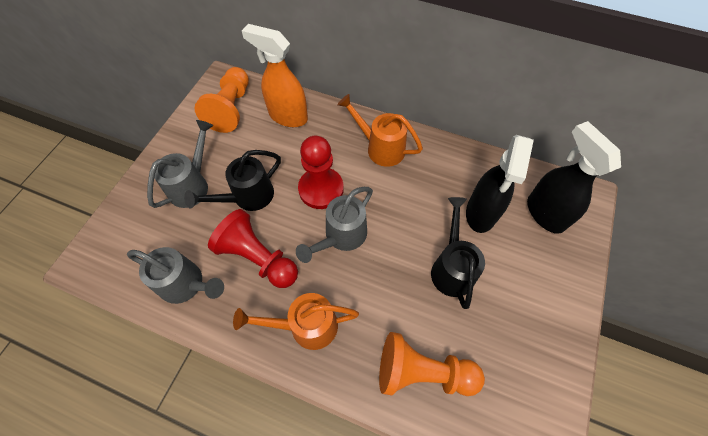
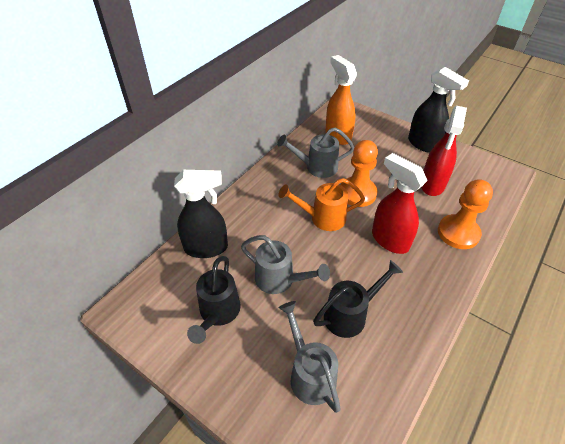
orange watering can: [233,293,359,350] [337,94,423,167] = 2 -> [279,178,365,231] = 1
red pawn: [208,209,298,288] [298,136,344,209] = 2 -> none = 0
red spray bottle: none = 0 -> [372,153,428,254] [421,106,467,196] = 2

